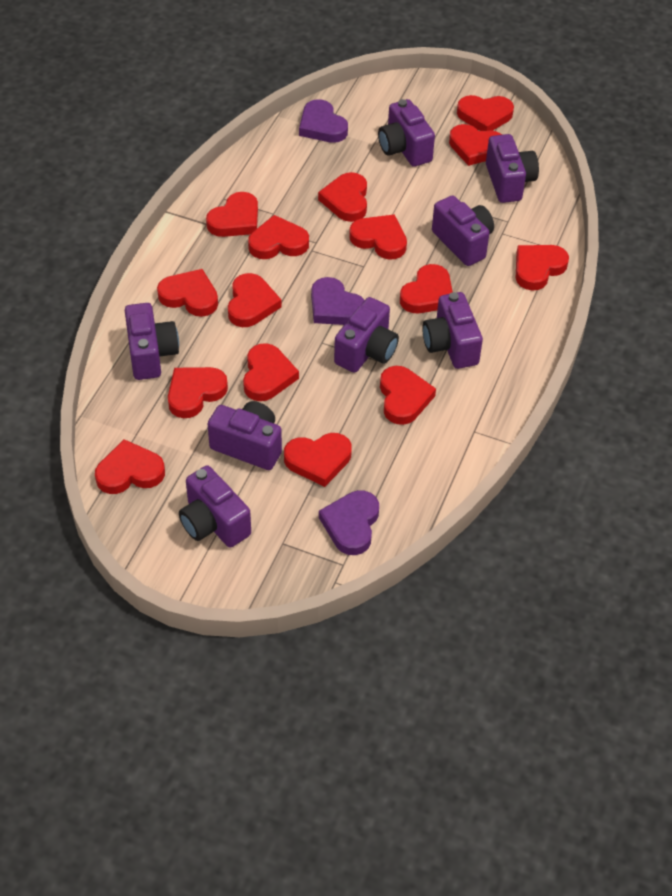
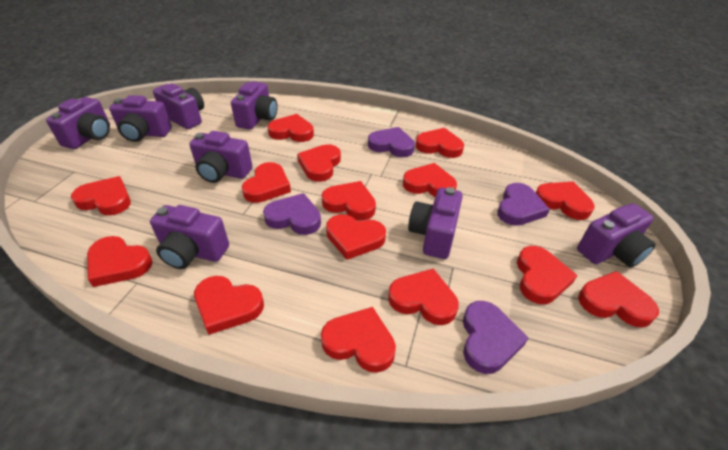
purple heart: [299,99,348,143] [311,277,365,325] [319,490,379,555] = 3 -> [263,193,321,235] [368,127,415,157] [463,301,528,374] [497,183,550,226] = 4

